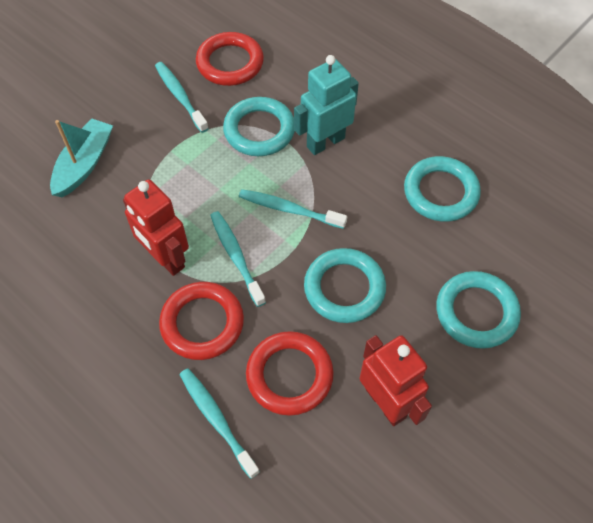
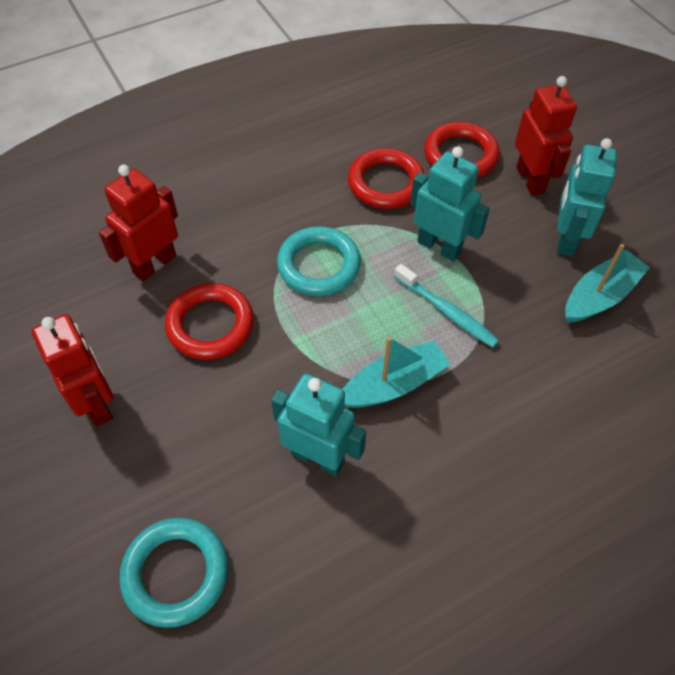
red robot: [123,179,189,276] [359,335,432,426] = 2 -> [32,314,113,427] [99,165,178,281] [515,76,577,196] = 3
turquoise boat: [50,118,113,197] = 1 -> [342,337,451,408] [565,244,650,323] = 2
turquoise ring: [223,97,295,156] [304,248,386,323] [404,156,481,222] [436,271,521,349] = 4 -> [119,518,228,628] [277,226,361,296] = 2
turquoise robot: [294,55,359,155] = 1 -> [271,373,366,476] [410,146,490,262] [557,138,617,257] = 3
turquoise toothbrush: [155,62,209,133] [179,368,260,479] [210,211,266,307] [239,189,347,229] = 4 -> [394,264,499,348] = 1

